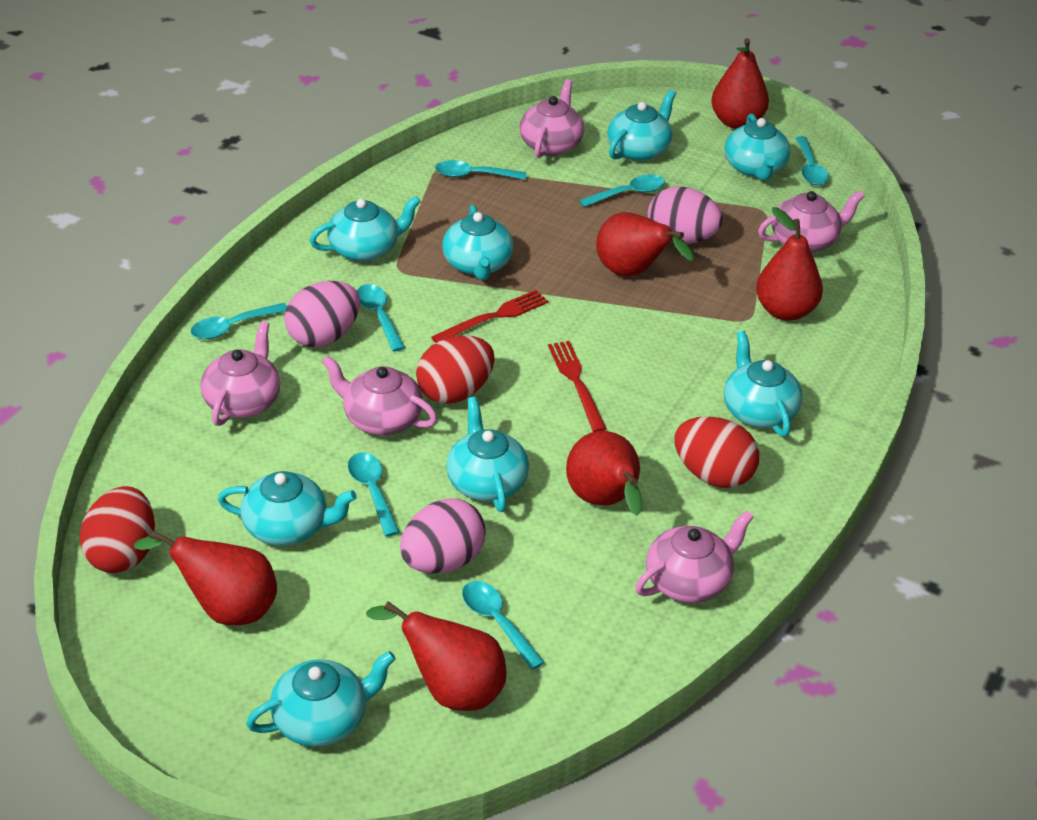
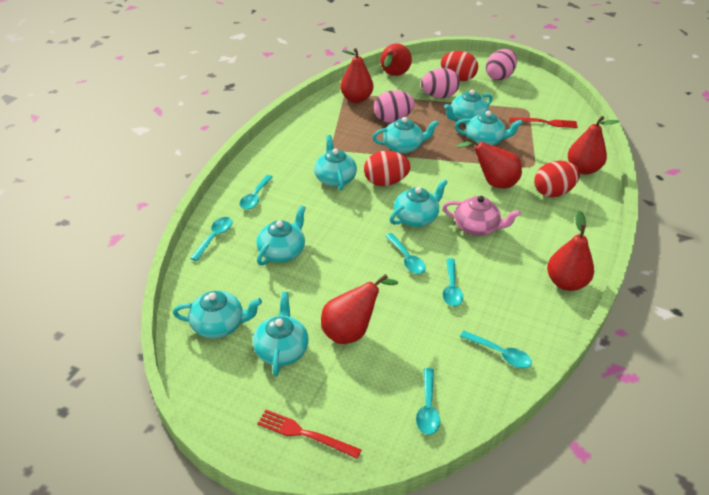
pink teapot: [201,321,280,426] [322,356,437,435] [520,79,584,158] [635,510,754,603] [758,190,865,253] = 5 -> [443,196,521,236] = 1
turquoise spoon: [190,303,287,339] [348,452,400,537] [357,284,405,352] [435,160,526,180] [462,581,545,670] [579,174,665,207] [796,136,829,185] = 7 -> [190,217,232,261] [240,175,273,210] [386,233,426,274] [416,368,440,435] [443,258,463,306] [460,331,532,368] = 6

